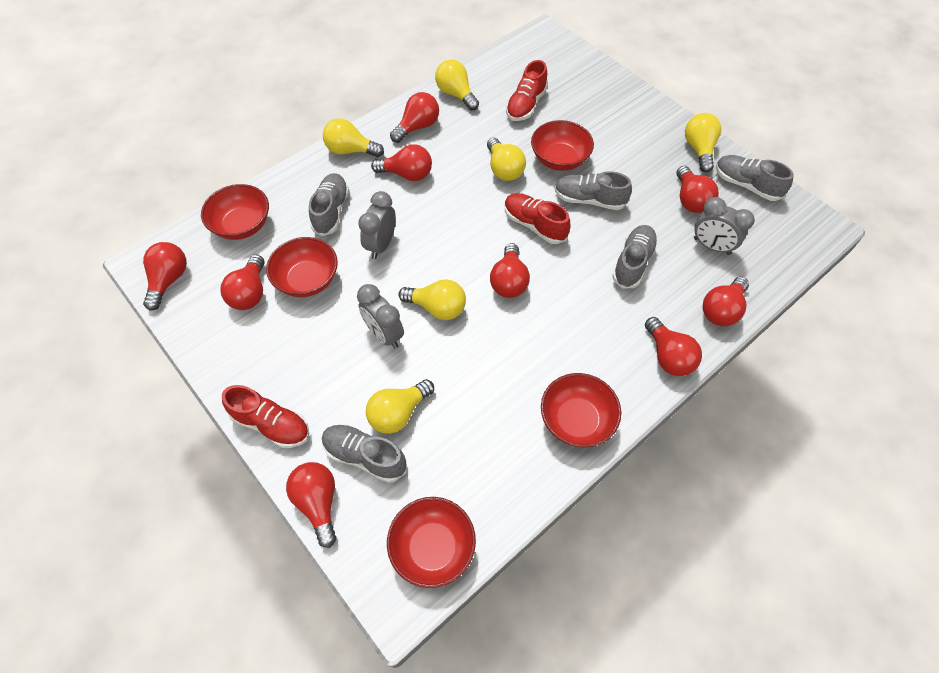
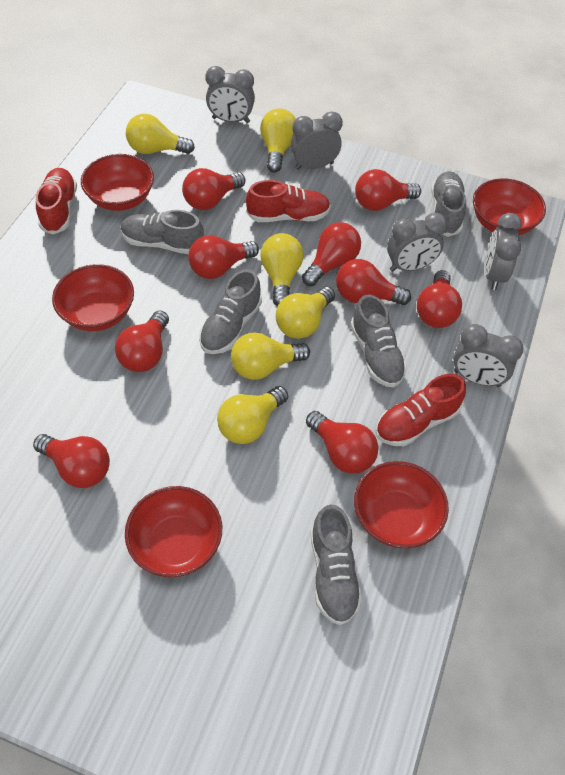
grey clock: [357,284,404,348] [358,191,396,259] [694,197,755,255] = 3 -> [205,66,255,123] [291,111,343,170] [387,213,447,272] [453,324,524,387] [485,213,522,290] = 5

